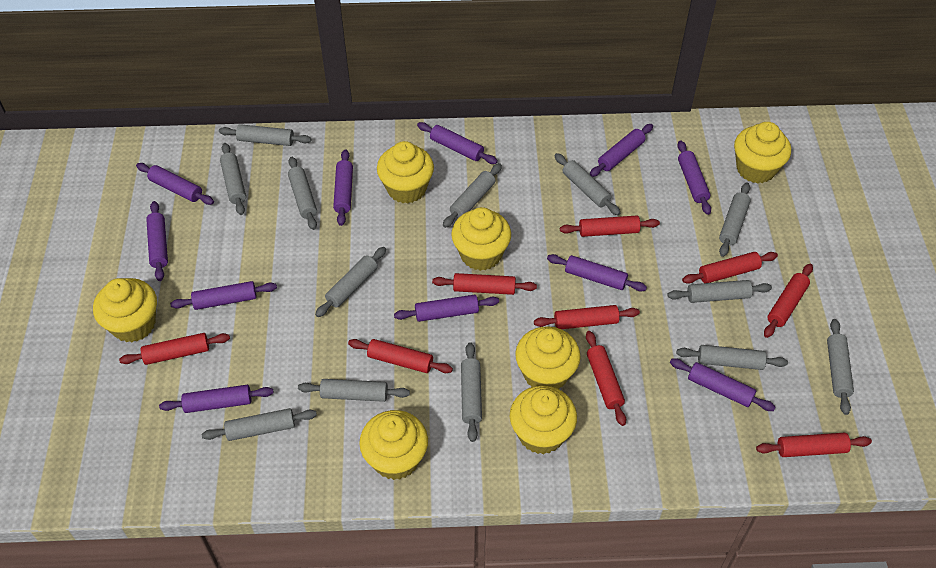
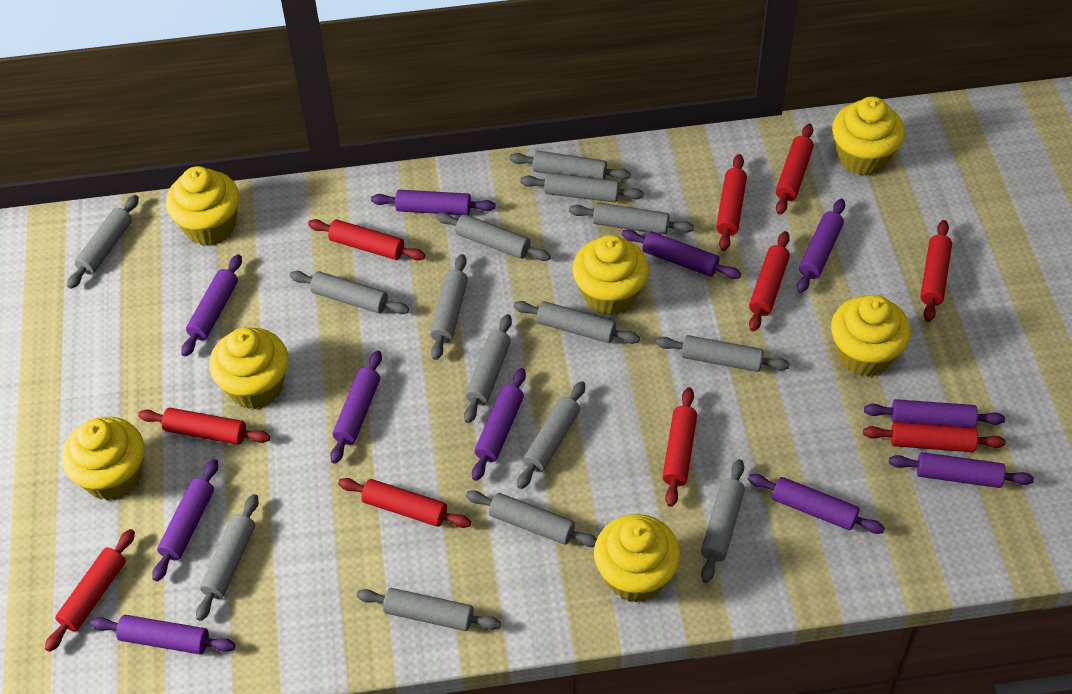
grey rolling pin: [202,408,317,441] [219,124,311,146] [220,143,246,215] [288,157,317,230] [298,379,410,402] [315,247,386,317] [443,163,502,228] [461,343,482,442] [554,153,620,215] [668,280,772,303] [676,345,788,370] [719,183,751,257] [827,319,854,415] = 13 -> [67,195,139,289] [196,494,259,621] [290,271,409,314] [356,588,501,631] [430,254,468,360] [436,212,551,261] [464,314,512,423] [466,490,597,547] [509,151,631,180] [514,301,640,344] [517,381,585,489] [520,173,644,202] [569,202,694,235] [656,335,790,372] [701,459,745,583] = 15
red rolling pin: [119,333,230,365] [348,339,453,373] [432,273,537,295] [534,305,640,329] [560,216,660,237] [586,331,626,426] [682,252,778,284] [756,433,872,457] [764,263,813,338] = 9 -> [45,529,135,652] [138,408,270,445] [308,219,425,260] [338,478,471,528] [662,387,697,507] [716,154,747,251] [749,231,790,332] [776,124,814,215] [863,422,1006,452] [920,220,952,322] = 10

